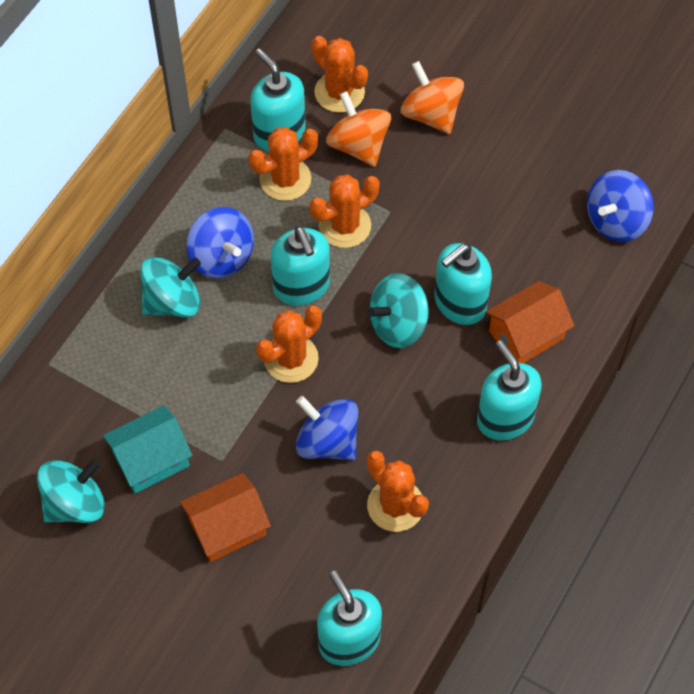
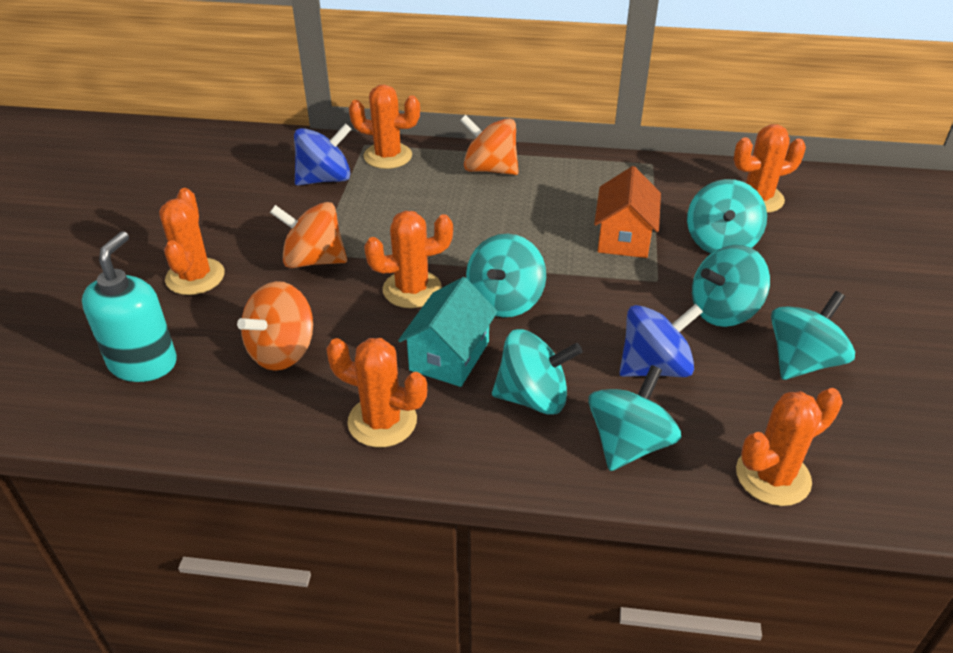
blue spinning top: [186,207,254,279] [295,396,359,460] [587,170,654,242] = 3 -> [294,123,351,185] [619,304,703,377] = 2
orange cactus: [248,127,318,201] [256,305,322,383] [310,175,380,248] [311,36,368,113] [367,451,429,532] = 5 -> [159,188,225,295] [326,338,427,447] [349,84,420,169] [364,211,453,308] [734,124,806,213] [736,388,843,506] = 6
orange house: [180,473,271,562] [485,281,574,363] = 2 -> [594,166,661,258] = 1
orange spinning top: [326,91,391,167] [400,61,464,134] = 2 -> [237,281,313,371] [270,202,347,268] [460,115,519,175] = 3
turquoise soap dispenser: [250,48,306,151] [270,226,330,306] [317,570,382,666] [434,243,492,325] [477,340,542,440] = 5 -> [82,231,177,382] = 1
turquoise spinning top: [37,459,105,523] [140,257,201,317] [367,273,429,348] = 3 -> [466,234,546,317] [492,329,582,415] [588,365,681,471] [687,179,767,254] [692,245,770,327] [771,291,855,380] = 6

